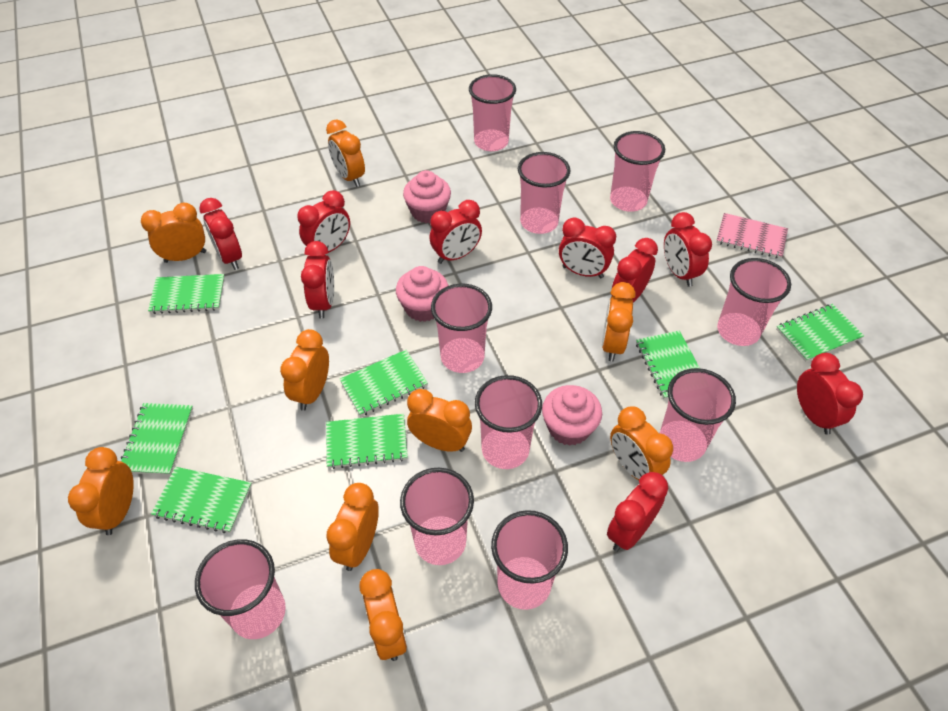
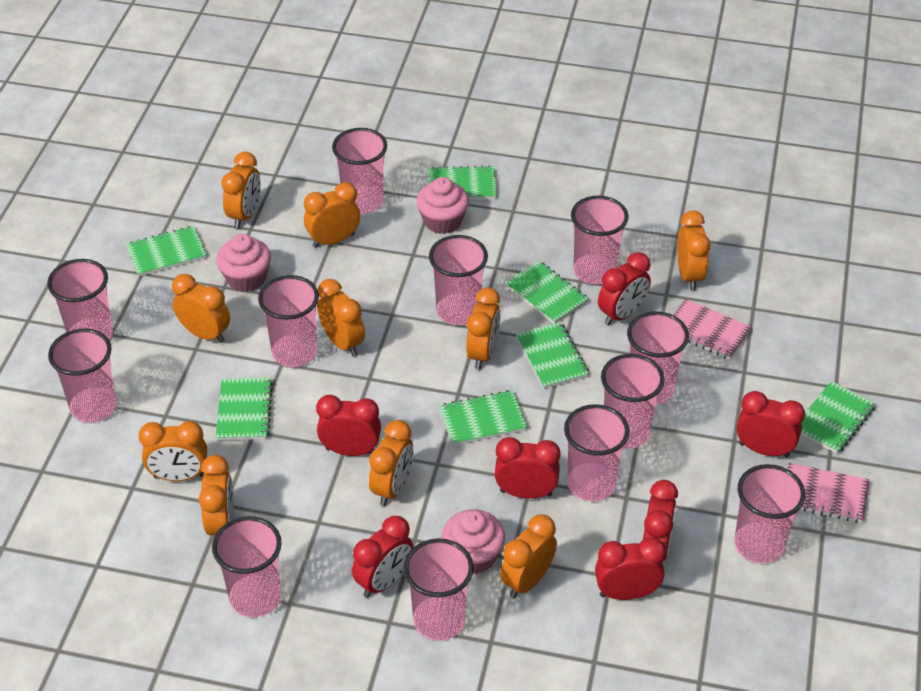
orange clock: [68,447,134,535] [141,203,206,263] [280,329,329,411] [326,119,365,187] [326,483,379,571] [360,569,407,661] [407,389,472,452] [602,282,636,362] [610,407,673,480] = 9 -> [138,421,207,481] [172,274,230,343] [199,455,234,535] [221,152,261,228] [304,182,360,248] [317,279,365,356] [369,420,414,506] [466,287,500,370] [500,514,557,598] [677,211,711,290] = 10
pink cup: [195,539,286,639] [400,468,474,565] [431,284,492,373] [469,74,516,151] [475,375,542,469] [491,510,568,610] [518,152,570,234] [610,131,665,212] [659,368,736,462] [717,258,791,346] = 10 -> [47,259,113,341] [48,329,117,423] [212,516,282,618] [258,275,319,367] [332,128,387,214] [403,539,474,641] [429,235,488,325] [564,404,629,501] [571,196,629,284] [601,354,664,449] [627,311,689,405] [734,464,805,564] = 12
pink notebook: [716,213,788,259] = 1 -> [674,299,752,359] [788,463,869,523] = 2
red clock: [199,198,242,270] [297,190,350,252] [301,241,334,319] [429,200,482,264] [559,217,616,278] [607,472,668,552] [611,238,658,303] [664,212,712,287] [797,353,863,435] = 9 -> [316,395,381,456] [352,516,413,598] [495,437,560,499] [595,537,666,600] [598,252,651,325] [643,480,678,561] [736,391,805,457] = 7

